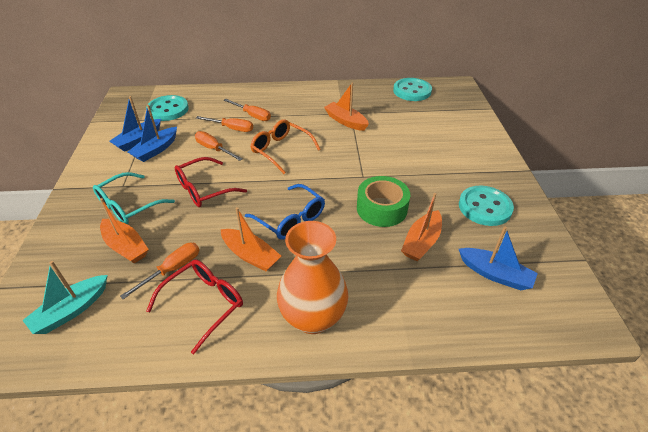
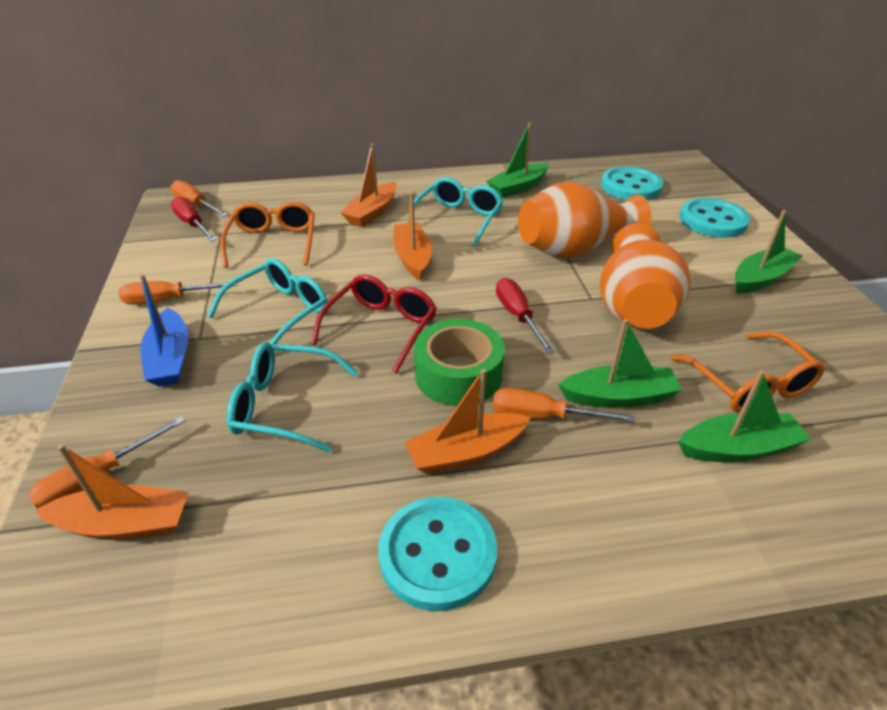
blue boat: [109,96,161,152] [128,105,177,162] [459,226,538,290] = 3 -> [140,274,189,387] = 1
blue glasses: [245,184,325,240] = 1 -> none = 0
green boat: none = 0 -> [487,122,549,198] [558,319,682,408] [678,370,811,462] [735,210,802,294] = 4
orange glasses: [250,119,321,174] = 1 -> [220,201,315,268] [670,331,825,413] = 2
orange vase: [277,221,348,334] = 1 -> [518,182,651,259] [599,223,690,329] = 2
red glasses: [146,259,243,354] [175,157,247,207] = 2 -> [311,274,437,374] = 1
red screwdriver: none = 0 -> [171,197,217,242] [496,278,555,354] = 2
turquoise boat: [22,261,107,334] = 1 -> none = 0
turquoise glasses: [93,172,175,224] = 1 -> [207,258,328,344] [227,343,358,452] [406,177,503,247] = 3

